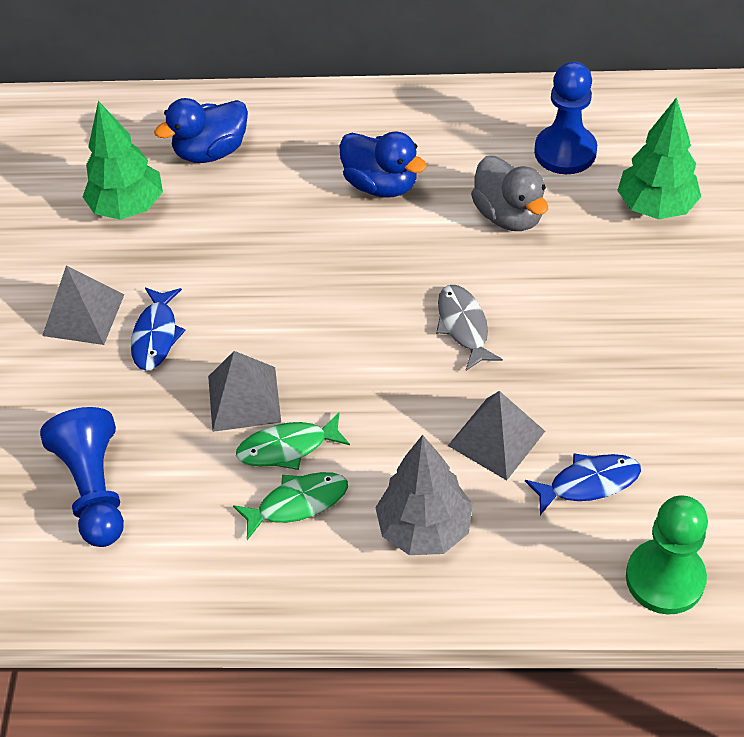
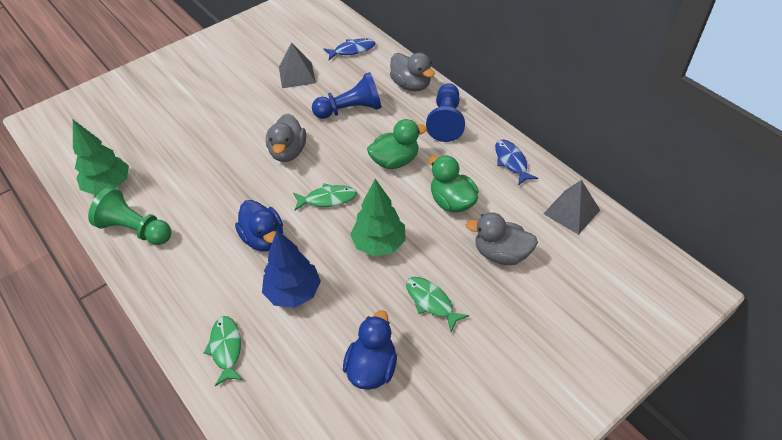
blue tree: none = 0 -> [262,230,321,308] = 1
green duck: none = 0 -> [367,119,427,169] [429,155,479,213] = 2
green fish: [233,472,348,540] [236,412,350,470] = 2 -> [204,316,243,386] [293,183,357,211] [406,277,469,331] = 3
grey duck: [471,156,548,231] = 1 -> [266,113,306,162] [390,53,435,91] [466,212,538,265] = 3
grey fish: [436,285,503,371] = 1 -> none = 0
grey pyramid: [42,266,124,345] [208,351,281,432] [448,391,545,480] = 3 -> [279,42,316,88] [543,180,600,235] = 2
grey tree: [375,435,473,555] = 1 -> none = 0

